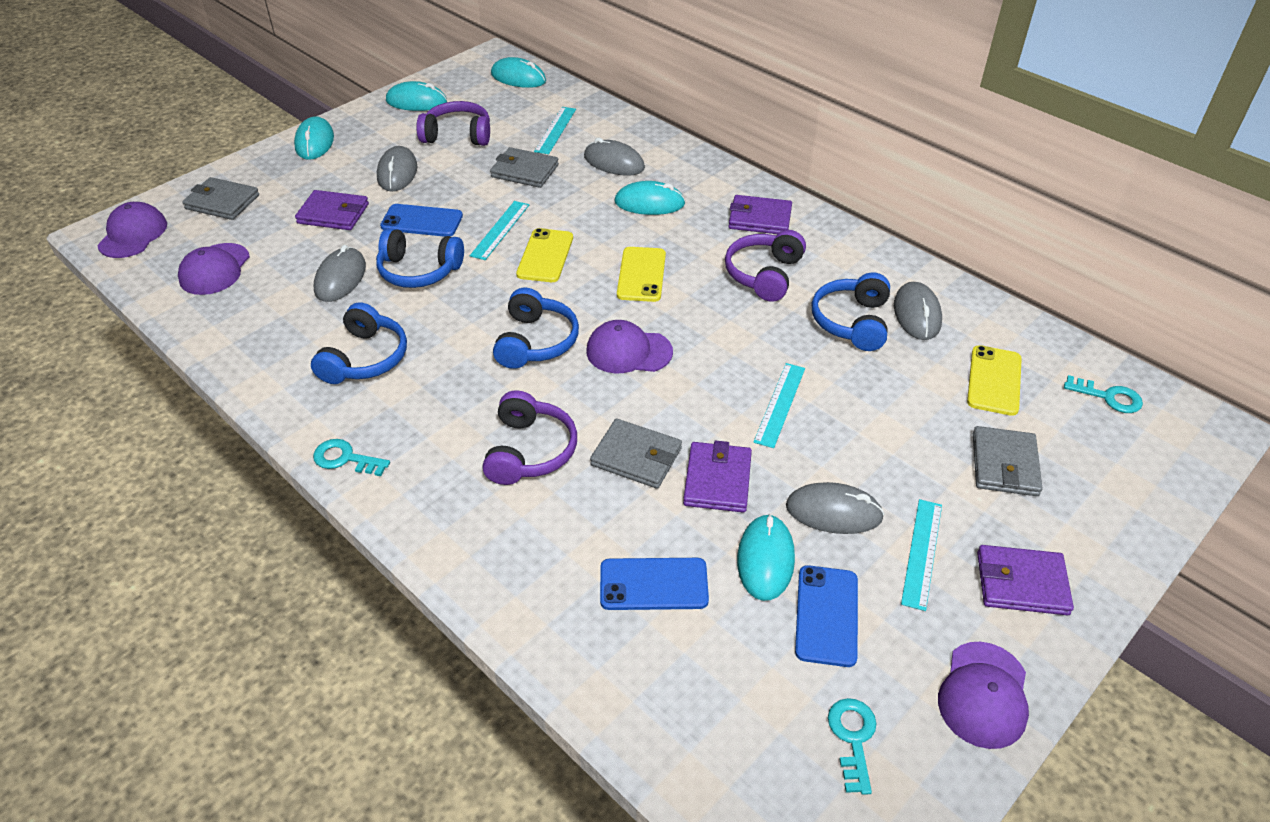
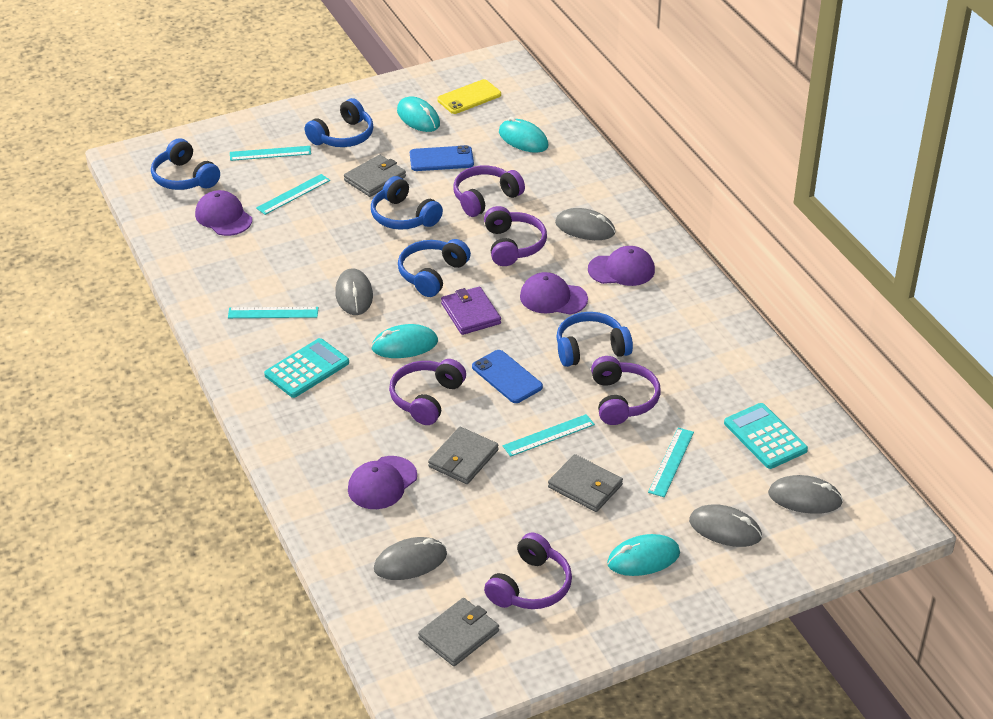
blue headphones: [311,302,407,384] [376,228,464,288] [493,288,579,369] [812,272,890,351] = 4 -> [151,138,220,190] [305,98,374,147] [371,176,443,230] [398,239,471,297] [556,312,633,367] = 5
blue phone: [380,204,463,237] [600,558,709,610] [795,565,858,667] = 3 -> [410,145,474,171] [472,350,543,403] = 2
purple headphones: [416,101,490,146] [483,390,577,485] [725,230,806,302] = 3 -> [389,359,466,425] [453,165,525,217] [484,206,547,266] [484,533,572,609] [591,356,661,425] = 5
purple wallet: [295,190,369,230] [683,441,752,513] [729,195,792,234] [977,545,1074,615] = 4 -> [441,287,501,335] = 1
turquoise calculator: none = 0 -> [264,338,349,398] [724,403,808,469] = 2
turquoise key: [313,439,390,476] [828,698,877,795] [1064,375,1143,413] = 3 -> none = 0
turquoise mouse: [294,116,334,160] [386,81,447,111] [491,57,546,88] [614,181,686,215] [737,514,795,601] = 5 -> [371,324,438,358] [397,96,440,132] [499,117,549,153] [607,534,680,576] = 4
turquoise ruler: [470,201,529,260] [534,107,576,154] [753,363,805,448] [901,499,942,611] = 4 -> [228,307,318,318] [230,146,311,161] [256,174,330,215] [503,414,595,457] [648,428,694,497] = 5
yellow phone: [516,228,573,282] [617,247,666,302] [967,345,1022,416] = 3 -> [437,79,501,114] = 1

